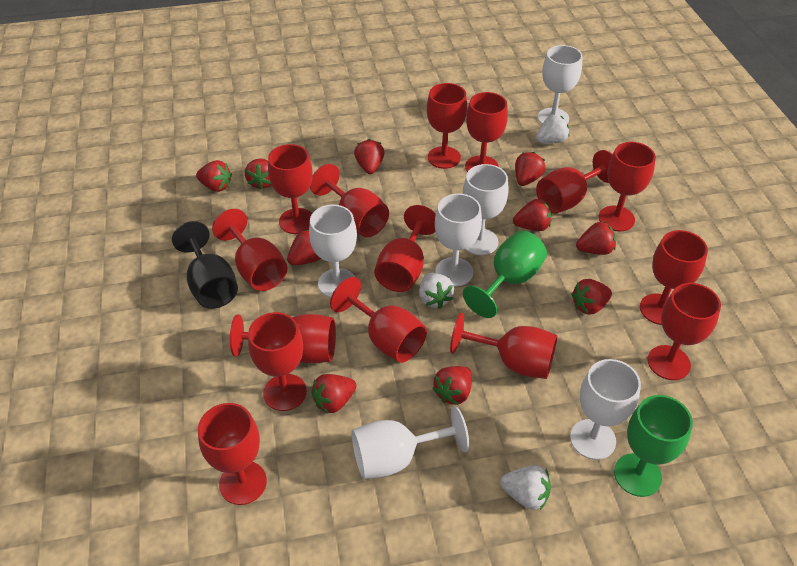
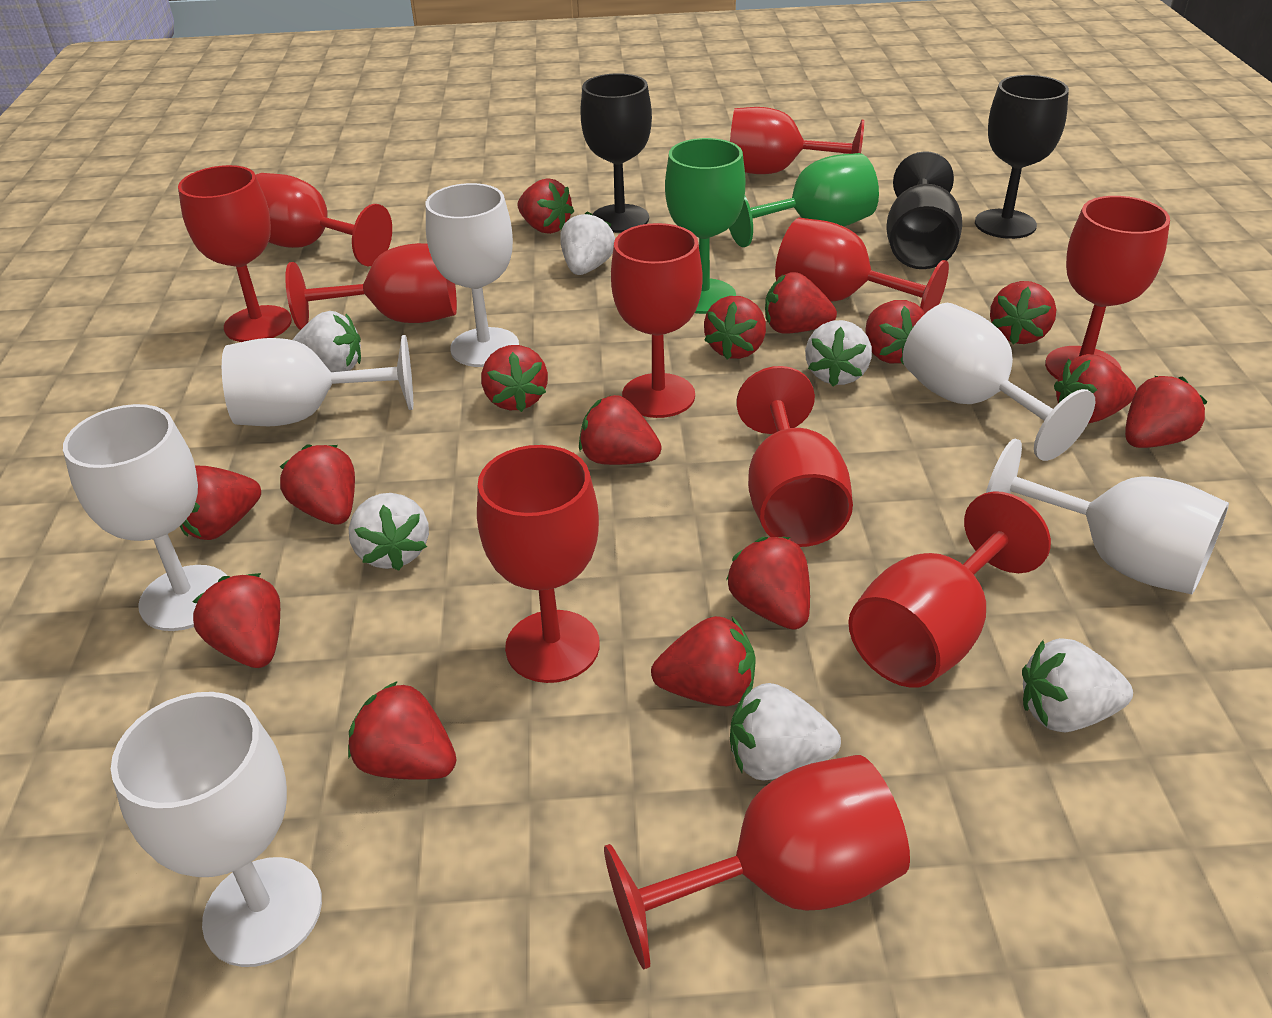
black goblet: [172,221,238,309] = 1 -> [580,73,652,233] [886,151,962,269] [975,75,1069,239] = 3
red goblet: [198,403,267,505] [212,209,288,291] [230,314,336,363] [248,312,307,411] [268,144,313,234] [310,164,389,237] [330,277,427,363] [374,205,436,292] [427,83,467,169] [450,313,557,379] [465,92,508,172] [536,150,613,214] [599,142,656,232] [640,230,708,325] [648,283,721,380] = 15 -> [178,165,292,342] [256,173,392,266] [285,243,457,330] [477,445,600,683] [604,755,910,970] [611,223,703,418] [730,107,864,174] [736,366,853,547] [775,218,949,313] [848,491,1051,688] [1045,196,1170,380] = 11
red strawberry: [196,160,232,192] [245,158,271,190] [287,229,321,265] [311,374,356,413] [354,139,385,174] [432,366,472,405] [513,199,551,231] [515,152,546,186] [571,279,612,314] [576,222,616,255] = 10 -> [180,466,261,540] [192,573,280,668] [280,444,355,525] [348,681,457,780] [481,345,548,412] [518,178,574,234] [579,395,662,465] [651,616,755,706] [704,296,766,360] [726,537,810,630] [765,272,837,334] [865,300,925,365] [990,281,1056,344] [1054,354,1136,423] [1125,376,1207,448] = 15
white strawberry: [419,273,454,309] [500,465,551,510] [536,114,569,144] = 3 -> [293,311,361,372] [349,493,429,571] [560,211,615,275] [730,683,841,781] [805,320,872,387] [1022,638,1133,732] = 6

